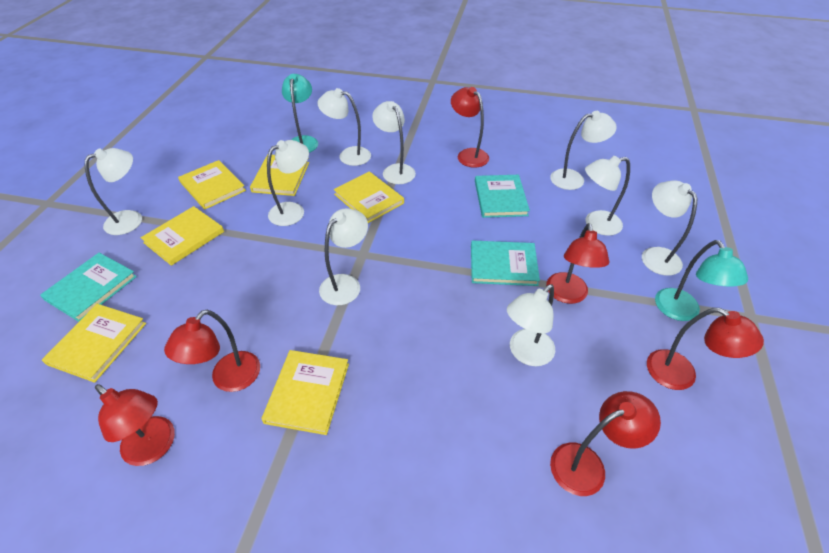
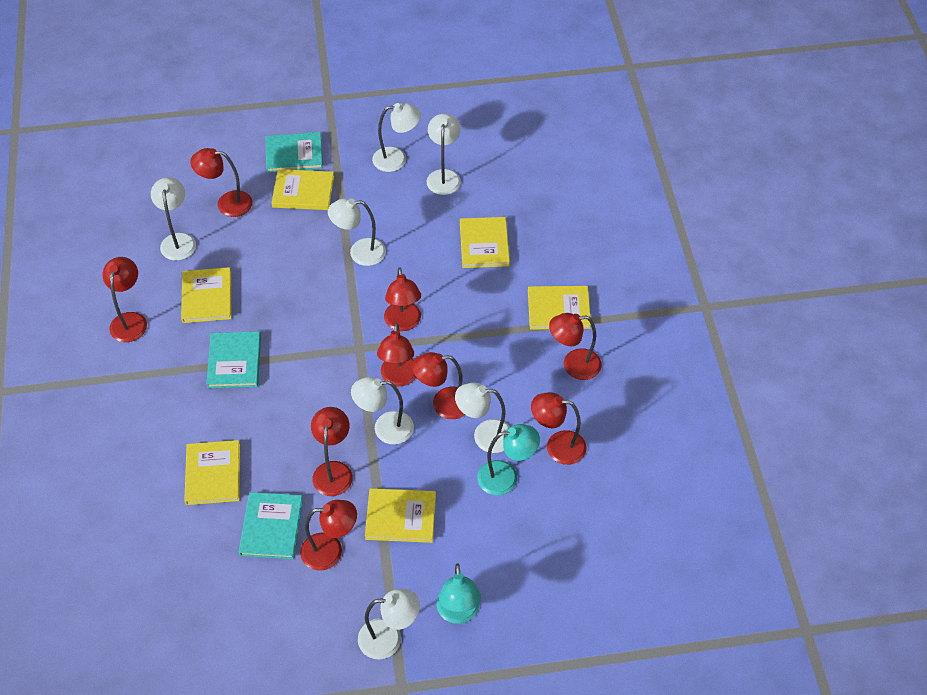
red lamp: [95,384,175,466] [164,310,260,392] [451,87,489,167] [546,223,609,304] [550,391,661,496] [647,308,764,390] = 6 -> [103,257,147,342] [190,148,252,217] [300,500,357,571] [311,407,353,496] [377,323,416,386] [384,267,421,331] [412,352,465,419] [531,392,586,465] [549,313,602,380] = 9
white lamp: [85,148,142,235] [267,140,309,226] [317,88,371,166] [319,208,368,305] [372,101,416,184] [507,284,555,366] [550,111,617,190] [585,156,630,236] [642,180,697,276] = 9 -> [151,177,196,261] [328,198,386,266] [351,377,414,444] [358,589,420,659] [372,103,421,172] [427,113,461,195] [455,383,510,453] = 7

